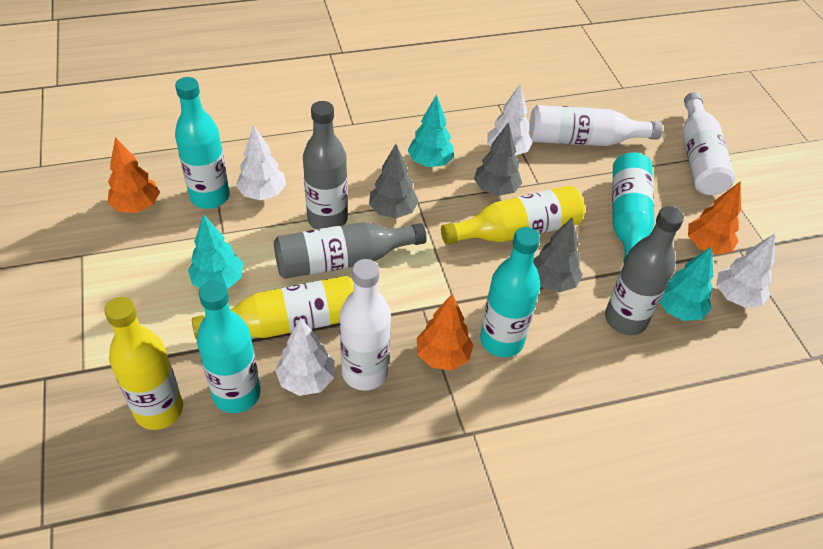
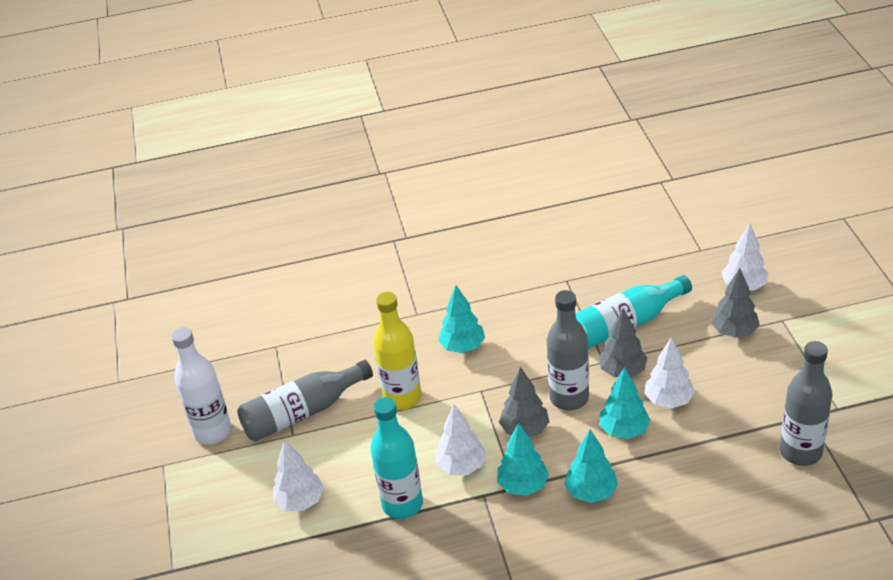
orange tree: [108,137,160,213] [417,294,474,370] [688,181,741,255] = 3 -> none = 0
turquoise bottle: [175,77,230,209] [197,281,261,413] [480,227,540,357] [612,152,655,265] = 4 -> [370,397,423,519] [575,275,692,349] = 2
turquoise tree: [188,214,243,289] [407,94,454,167] [660,246,713,321] = 3 -> [438,285,485,353] [497,423,549,496] [564,430,618,503] [600,367,650,439] = 4
white bottle: [340,259,391,391] [529,105,663,146] [683,92,735,195] = 3 -> [171,327,231,444] = 1
yellow bottle: [104,297,183,430] [192,276,354,340] [441,185,585,245] = 3 -> [373,292,422,410] = 1

